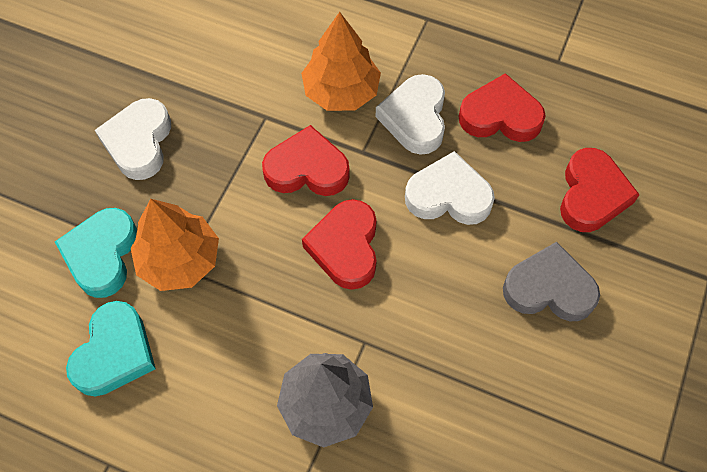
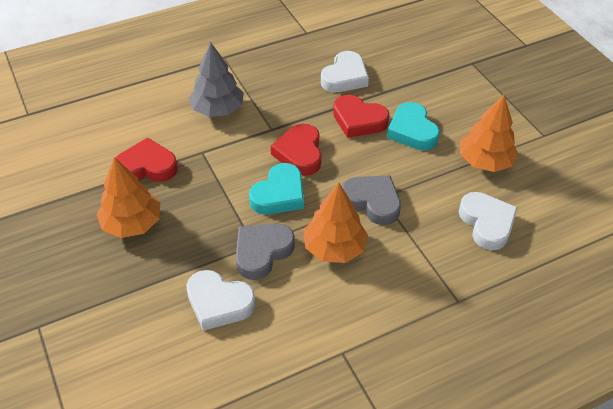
grey heart: [503,242,600,321] = 1 -> [236,223,295,280] [342,175,401,225] = 2
orange tree: [131,199,219,291] [301,12,381,111] = 2 -> [96,157,160,238] [303,183,368,263] [460,95,519,172] = 3
red heart: [262,125,350,196] [302,199,377,290] [459,73,546,142] [560,148,640,232] = 4 -> [116,137,178,182] [271,124,321,176] [333,95,390,138] = 3

